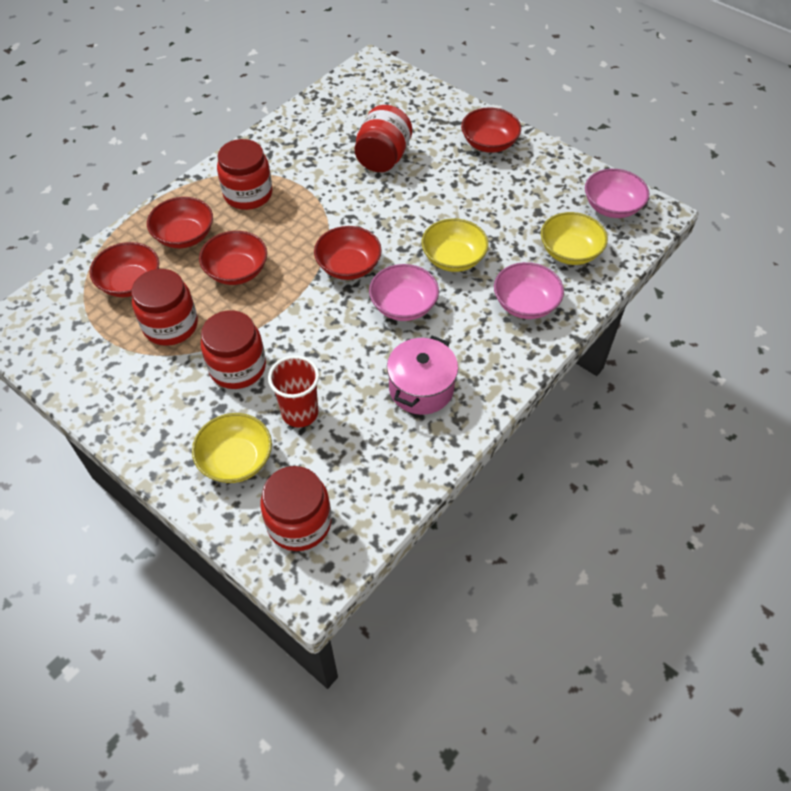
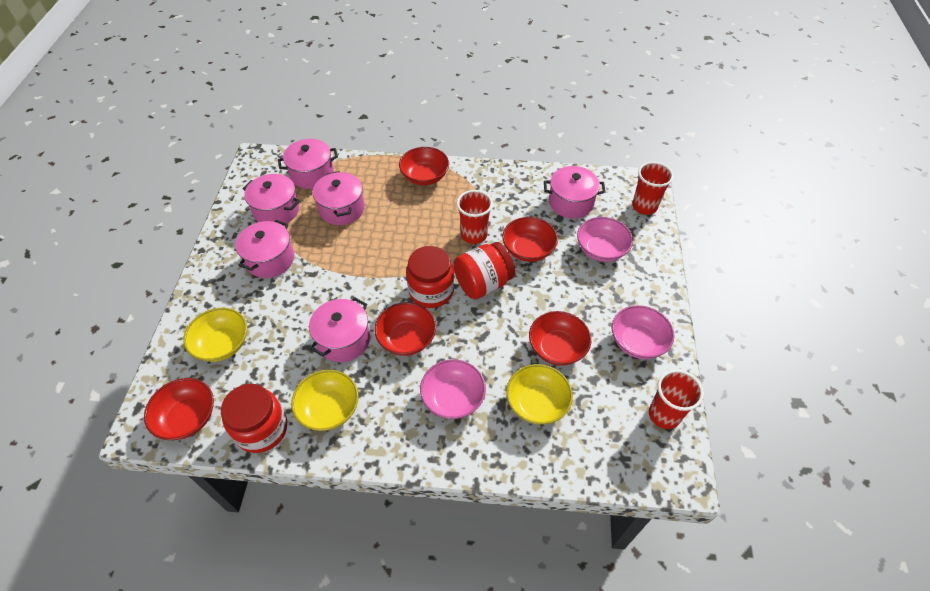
pink pot: [387,335,458,415] = 1 -> [236,220,294,278] [243,174,300,223] [278,139,338,189] [309,297,370,362] [313,171,365,225] [544,166,606,218] = 6
red cup: [268,355,319,427] = 1 -> [457,190,493,244] [632,162,674,215] [649,370,704,429] = 3
red jar: [131,269,198,346] [201,310,266,389] [217,139,272,210] [260,466,331,551] [355,105,412,172] = 5 -> [221,384,287,453] [406,246,454,308] [454,242,515,299] = 3

